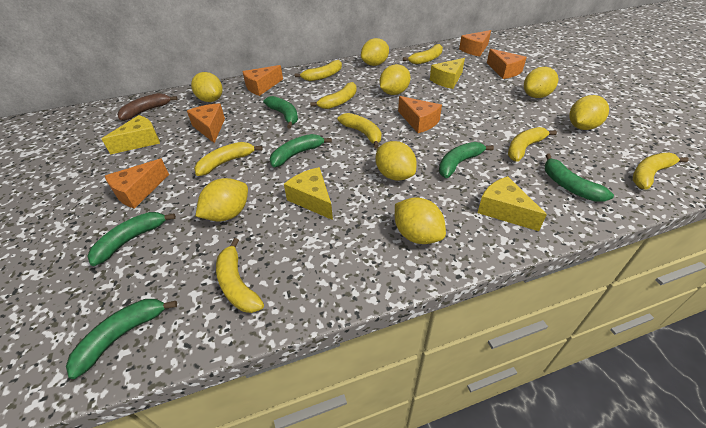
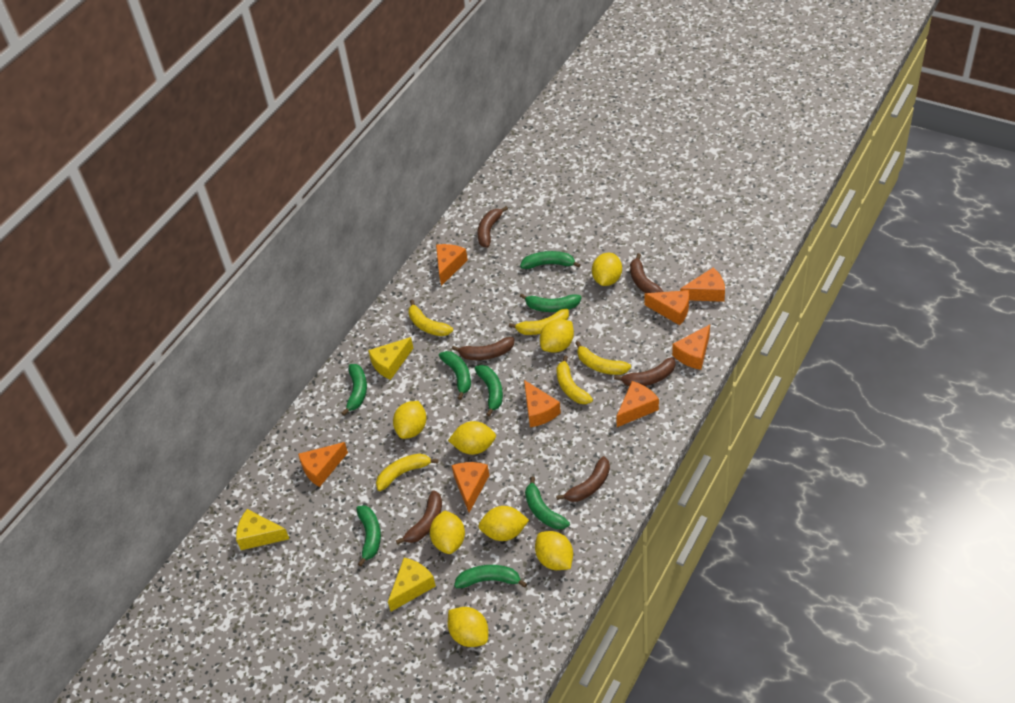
brown banana: [117,93,177,121] = 1 -> [396,490,442,544] [452,337,515,360] [477,206,508,248] [556,456,610,502] [614,357,676,386] [630,253,664,293] = 6
green banana: [66,299,177,379] [87,212,176,266] [264,96,298,128] [270,134,332,167] [439,142,494,178] [545,154,614,202] = 6 -> [341,364,367,416] [356,506,381,567] [439,351,471,400] [454,565,527,588] [475,365,503,417] [520,251,581,269] [520,294,581,312] [525,476,570,529] = 8
orange cheese: [105,159,169,209] [187,103,225,143] [242,65,283,96] [398,96,442,133] [459,30,491,57] [487,49,527,79] = 6 -> [298,442,348,487] [436,244,468,286] [452,462,489,513] [524,380,561,427] [616,381,659,427] [644,290,689,325] [672,325,710,370] [680,267,725,302] = 8
yellow banana: [194,142,263,176] [216,238,264,313] [294,60,342,81] [310,82,357,109] [338,113,381,148] [403,44,443,64] [508,127,557,162] [633,153,689,190] = 8 -> [376,453,439,491] [408,300,453,336] [509,309,569,335] [556,356,593,404] [575,341,631,375] = 5
yellow cheese: [102,115,160,154] [284,167,333,220] [430,58,465,89] [477,176,547,231] = 4 -> [236,509,289,550] [368,337,413,380] [388,558,436,612] = 3

